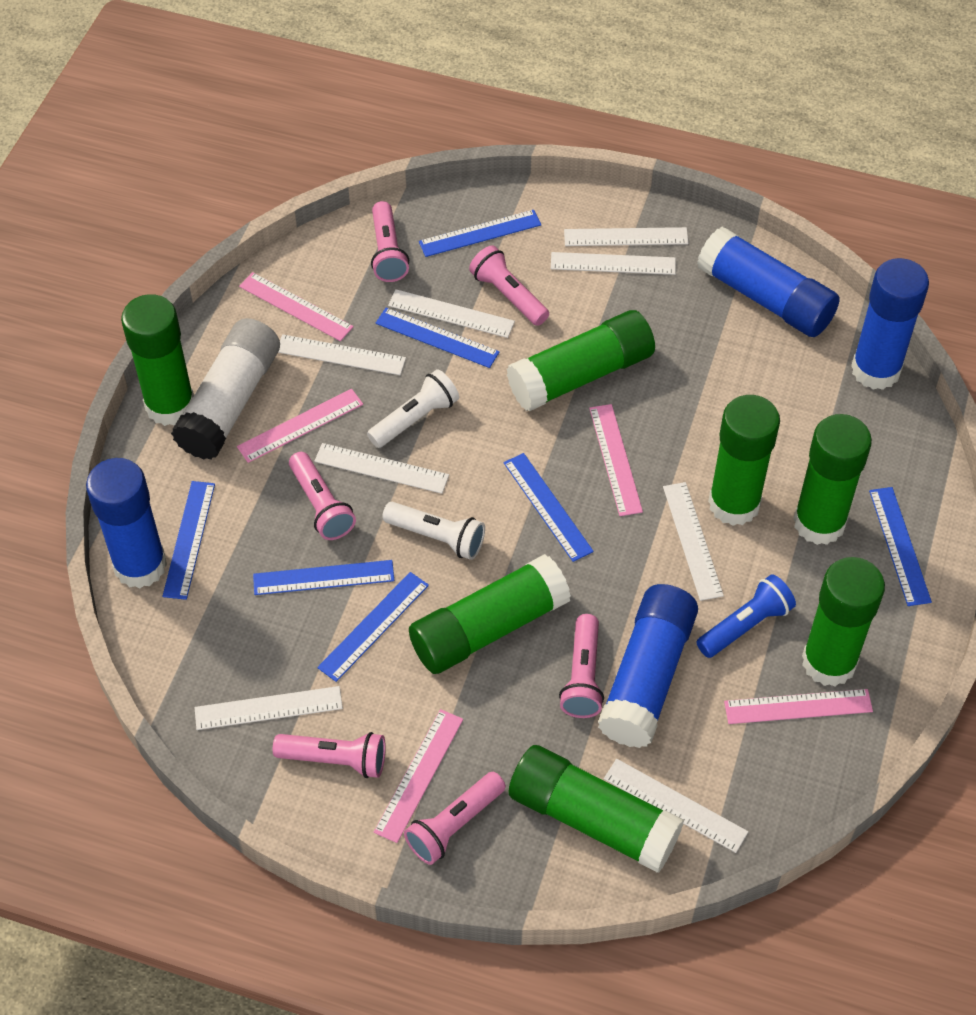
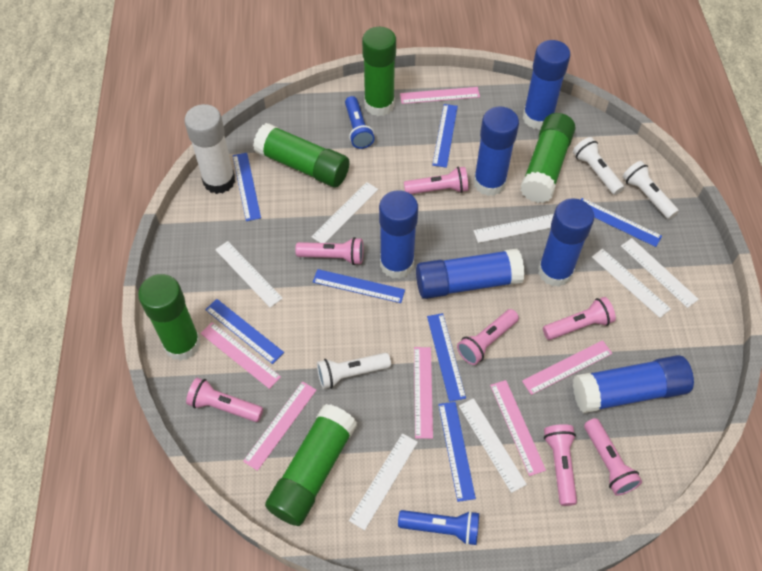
blue flashlight: [696,574,796,658] = 1 -> [345,96,375,149] [398,510,479,545] = 2
blue glue stick: [86,458,167,589] [598,584,698,748] [697,227,840,337] [851,258,929,390] = 4 -> [379,190,418,279] [416,248,525,299] [474,107,519,196] [523,40,571,130] [538,198,594,287] [573,355,694,413] = 6
green glue stick: [121,294,194,426] [409,554,571,674] [507,310,655,411] [508,745,684,873] [708,395,780,526] [793,414,872,545] [802,557,885,687] = 7 -> [138,274,201,361] [253,123,350,187] [265,404,357,526] [362,27,396,116] [520,113,575,203] = 5
pink flashlight: [273,732,386,778] [289,452,356,540] [371,201,409,282] [404,772,506,865] [469,245,549,326] [559,614,604,718] = 6 -> [186,378,263,422] [295,237,363,265] [404,167,469,194] [457,309,519,365] [543,297,616,340] [544,424,577,506] [584,418,642,496] = 7
pink ruler: [237,389,363,463] [239,272,354,341] [374,709,463,843] [589,404,643,516] [724,689,873,724] = 5 -> [200,322,281,389] [243,381,316,471] [400,87,480,104] [414,347,433,439] [490,380,546,476] [522,340,612,395] = 6
white flashlight: [367,369,459,448] [382,502,485,560] = 2 -> [317,353,391,389] [573,137,624,195] [623,161,679,219] = 3
white ruler: [195,686,343,730] [278,334,406,375] [314,443,449,494] [388,289,515,338] [551,252,676,275] [564,227,688,246] [604,759,748,853] [663,482,724,601] = 8 -> [215,241,283,308] [311,182,378,243] [349,433,418,530] [459,398,527,493] [473,214,554,243] [592,249,671,318] [621,238,699,308] = 7

